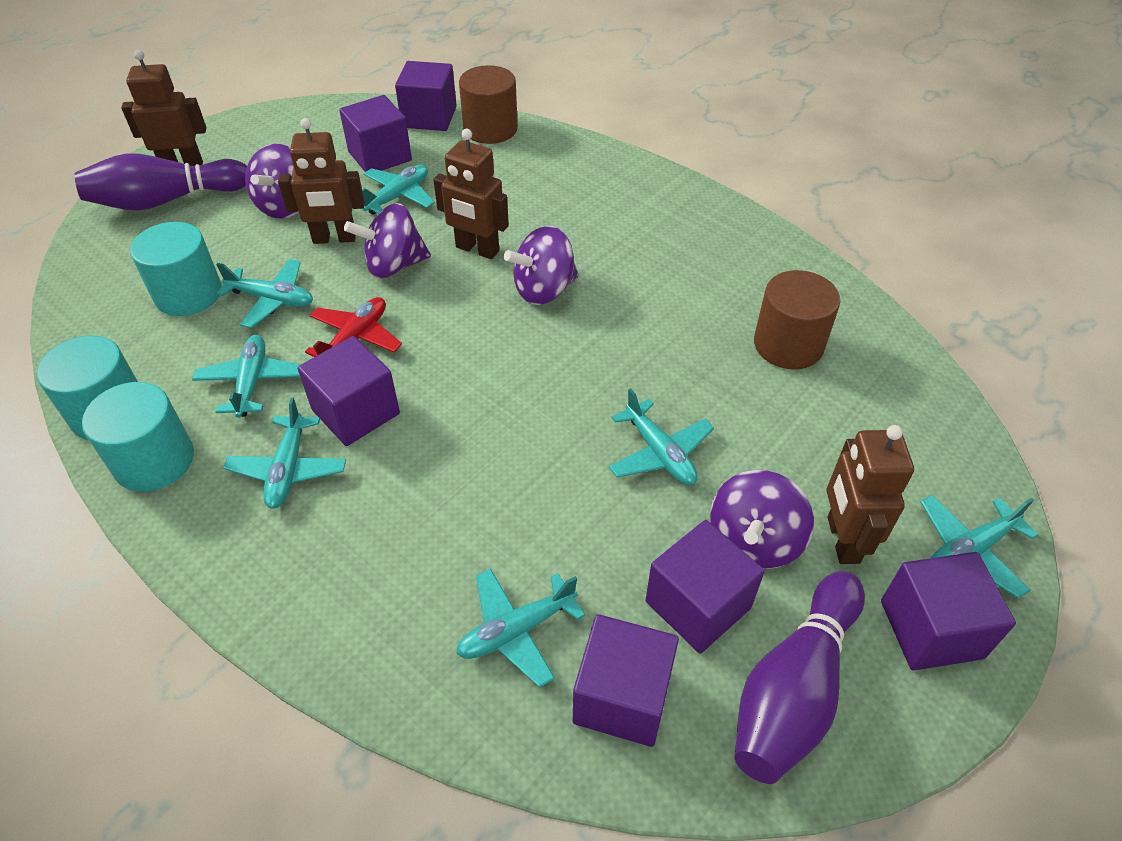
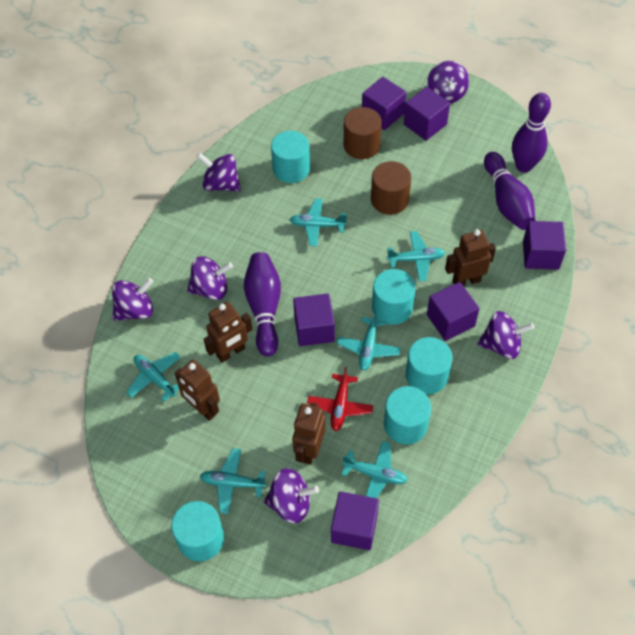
purple bowling pin: [75,153,247,211] [735,571,865,784] = 2 -> [244,252,281,356] [484,152,535,230] [512,93,551,172] = 3
purple spinning top: [245,144,299,219] [344,203,431,279] [504,226,578,305] [710,470,814,569] = 4 -> [112,278,153,321] [187,256,233,300] [197,153,241,191] [264,468,319,523] [427,61,469,104] [477,311,534,359] = 6
turquoise cylinder: [37,335,138,440] [82,382,194,492] [130,222,222,316] = 3 -> [171,501,224,561] [271,131,310,183] [372,269,416,325] [384,386,431,444] [406,337,452,394] = 5
turquoise plane: [192,335,301,418] [216,259,313,328] [223,397,346,509] [362,164,435,215] [456,568,585,688] [609,388,714,485] [920,495,1039,599] = 7 -> [126,352,181,402] [200,448,266,514] [289,198,347,246] [337,310,401,371] [342,441,408,498] [387,231,445,281] = 6

